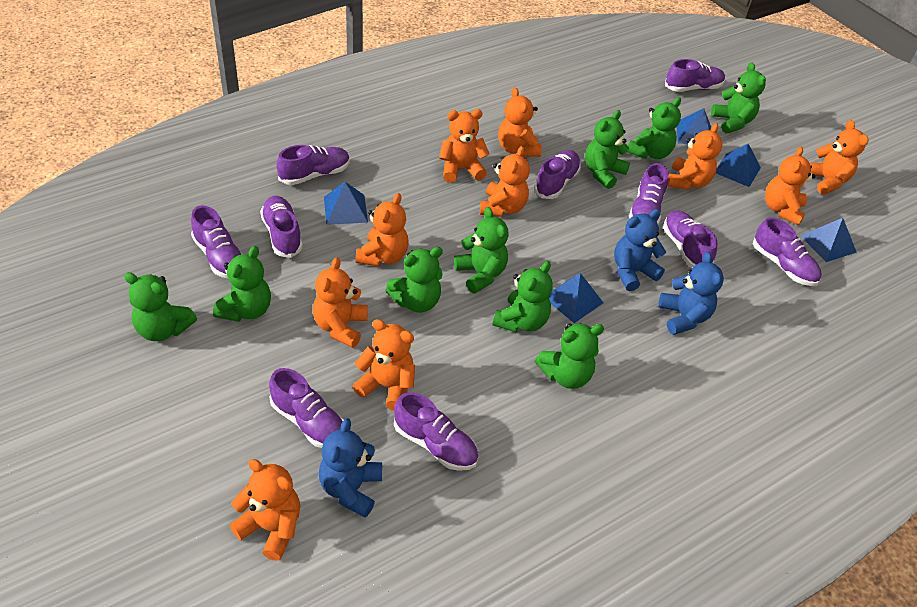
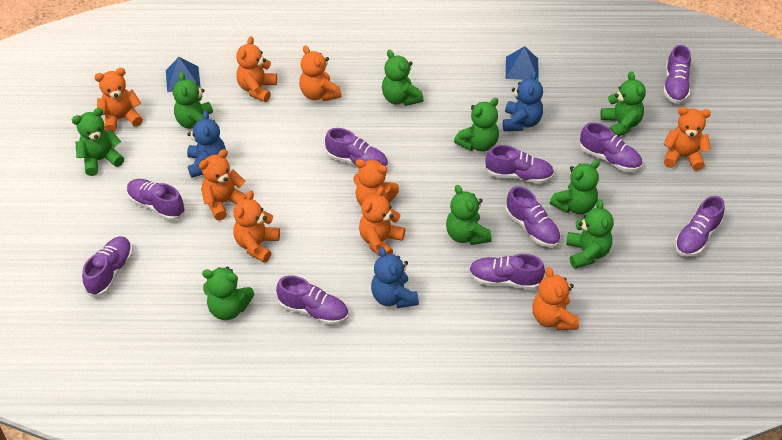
blue pyramid: [324,182,368,225] [549,273,604,323] [677,108,711,144] [716,143,761,187] [800,218,857,262] = 5 -> [166,57,201,92] [506,46,539,81] = 2
orange teddy bear: [230,459,300,561] [313,257,368,348] [353,319,415,411] [355,193,408,266] [439,109,489,183] [480,146,530,217] [498,87,542,157] [667,123,722,190] [765,147,816,225] [810,120,869,194] = 10 -> [94,68,143,132] [199,149,246,220] [233,190,280,263] [236,36,277,102] [299,45,341,101] [353,159,399,207] [359,187,405,256] [532,267,579,330] [663,107,711,171] = 9

